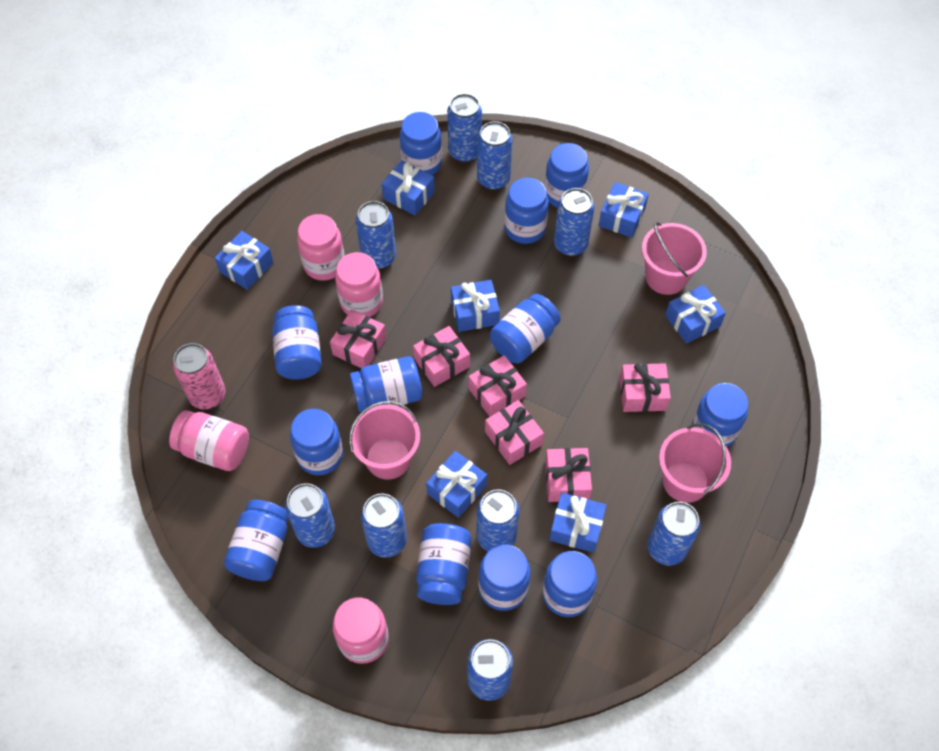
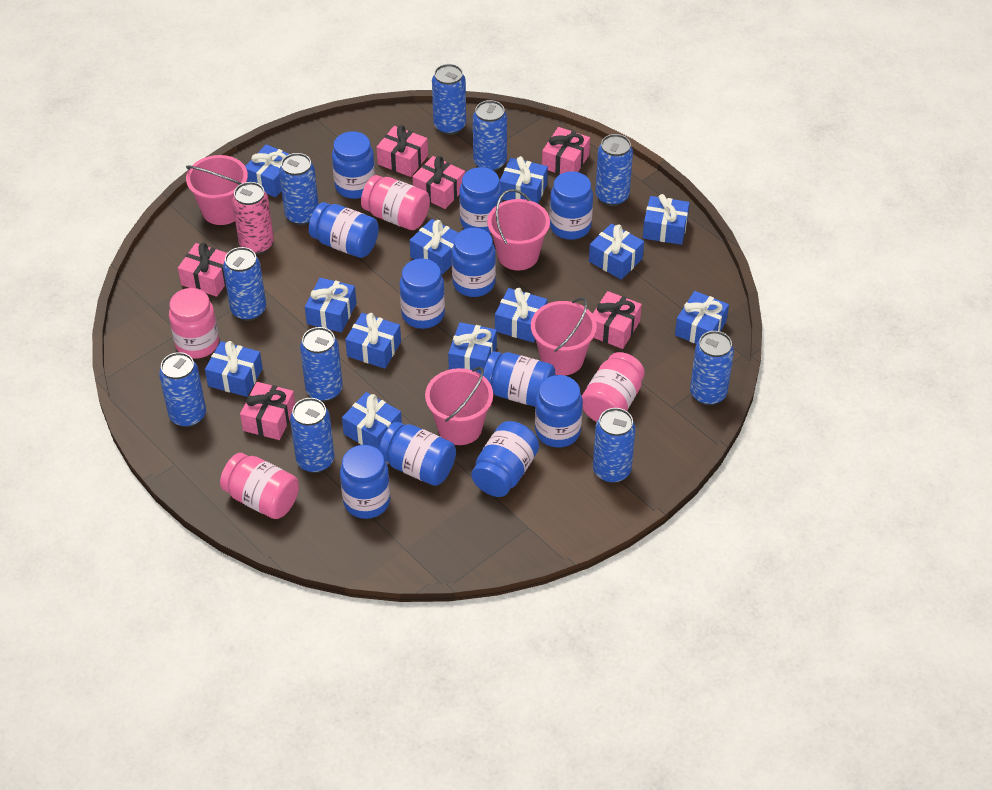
blue can: [285,483,335,548] [356,201,396,269] [361,494,407,558] [447,94,482,163] [467,639,513,701] [476,489,519,551] [477,121,513,190] [554,188,594,256] [648,502,700,566] = 9 -> [159,352,206,427] [223,247,266,321] [279,153,319,225] [290,398,334,473] [300,327,343,402] [432,64,466,135] [473,100,507,171] [593,408,636,483] [596,134,633,206] [690,331,734,405] = 10
blue gift: [215,231,274,290] [382,160,435,216] [426,451,487,518] [451,280,500,332] [549,493,607,553] [599,182,649,238] [665,285,726,344] = 7 -> [205,341,263,397] [245,144,289,197] [305,278,356,332] [342,392,402,450] [345,313,401,369] [410,219,458,275] [448,322,497,374] [495,288,547,343] [499,156,548,204] [589,223,644,280] [643,194,690,245] [675,291,729,344] = 12
blue jar: [224,500,288,581] [272,305,322,380] [290,409,343,475] [350,356,422,412] [400,112,442,175] [416,523,471,605] [478,544,530,611] [490,294,561,363] [505,178,549,244] [543,551,597,617] [545,143,589,208] [692,383,748,447] = 12 -> [309,202,379,258] [332,131,375,199] [340,445,390,519] [379,422,456,486] [400,259,445,329] [452,228,496,297] [459,167,502,234] [471,421,539,497] [483,351,555,407] [535,375,583,448] [550,171,593,240] = 11
pink bucket: [349,401,420,479] [642,222,707,295] [659,423,731,503] = 3 -> [186,155,248,225] [425,367,493,445] [487,189,550,270] [531,297,597,376] = 4

